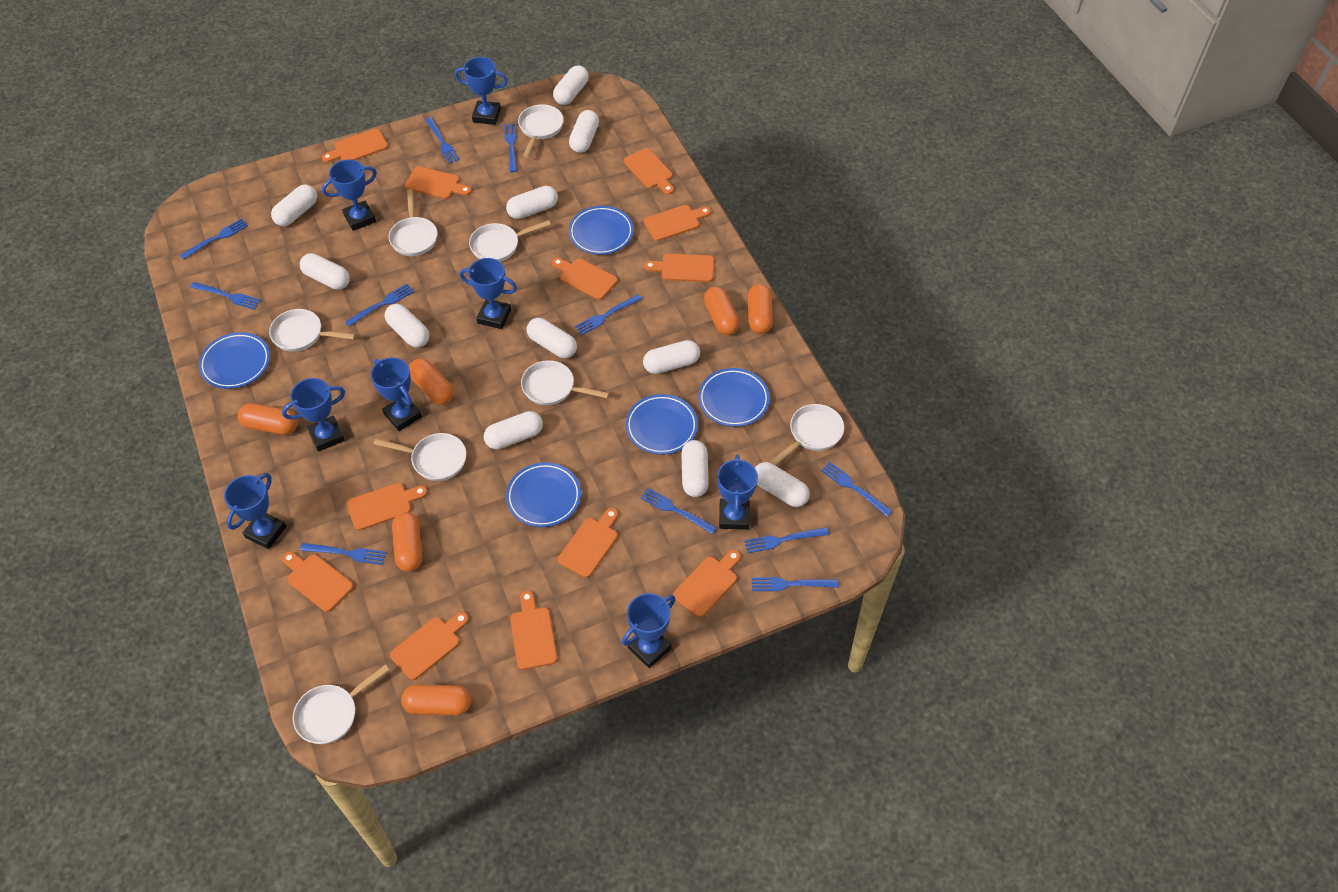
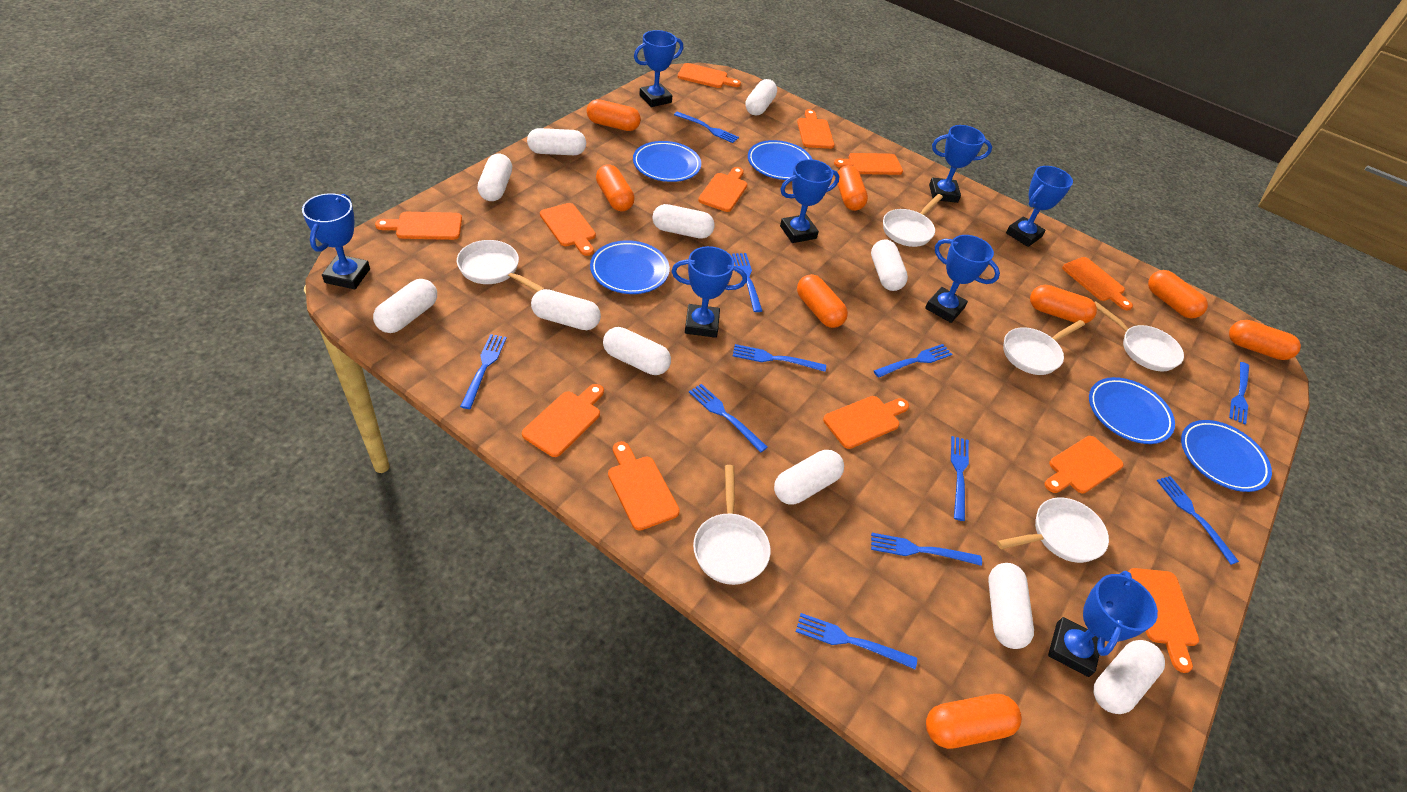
orange capsule: [238,403,298,435] [392,512,422,572] [401,685,471,715] [409,358,454,405] [704,287,740,335] [748,284,773,334] = 6 -> [587,99,641,131] [596,164,635,211] [797,274,848,328] [837,165,868,211] [926,694,1022,749] [1030,285,1097,323] [1148,270,1208,319] [1229,320,1301,360] = 8
white pan: [269,309,355,352] [293,664,389,744] [373,433,466,481] [389,189,437,256] [469,220,551,262] [518,104,564,158] [521,360,609,405] [770,404,844,466] = 8 -> [457,240,545,292] [693,465,771,585] [883,194,943,247] [997,497,1109,563] [1003,320,1085,375] [1094,301,1184,371] = 6

